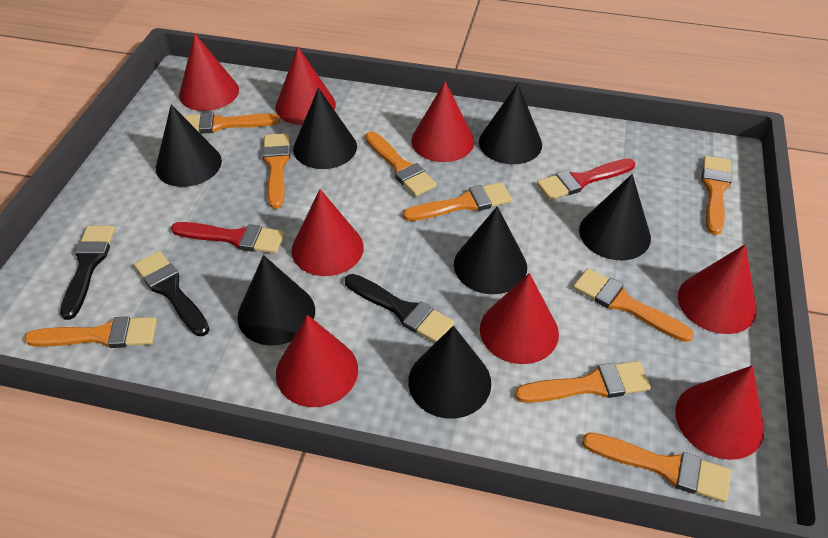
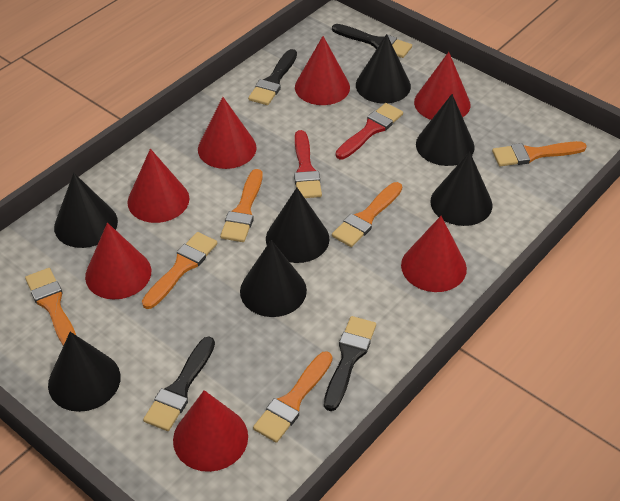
black brush: [60,225,115,320] [134,251,210,336] [345,274,454,343] = 3 -> [143,337,215,431] [248,49,297,105] [324,316,376,411] [332,24,412,58] = 4
orange brush: [24,316,157,348] [183,112,280,134] [262,133,290,209] [365,131,437,196] [403,182,512,221] [515,361,651,403] [573,268,694,342] [582,433,731,503] [702,156,732,235] = 9 -> [25,268,76,346] [142,232,217,309] [220,169,263,242] [253,352,333,443] [332,182,402,247] [492,141,587,166] = 6
red cone: [179,33,239,111] [275,47,336,125] [276,315,358,407] [291,189,364,276] [411,81,474,162] [480,273,559,364] [675,366,764,460] [678,244,757,334] = 8 -> [85,223,151,299] [127,149,189,223] [173,390,248,472] [198,97,257,169] [295,36,350,105] [401,216,467,292] [414,52,470,120] = 7

